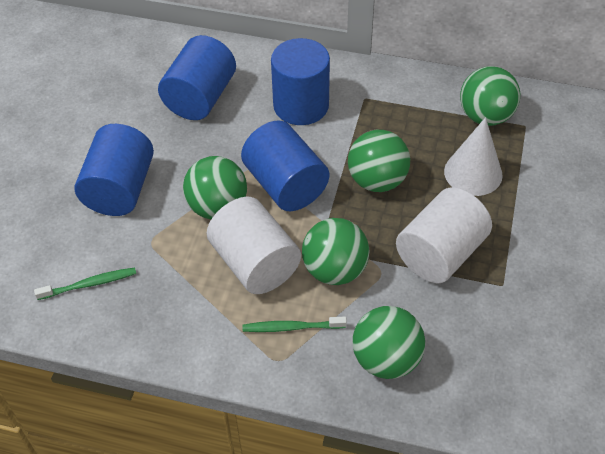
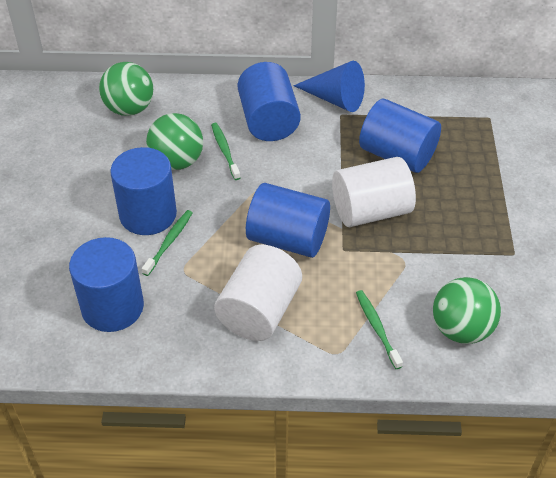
blue cone: none = 0 -> [293,61,365,112] = 1
blue cylinder: [75,124,154,216] [158,35,236,120] [241,120,329,211] [271,38,330,125] = 4 -> [69,237,144,332] [110,147,177,235] [238,62,301,141] [246,183,330,258] [359,99,441,173] = 5
green ball: [183,156,247,219] [302,218,369,285] [348,130,410,192] [353,306,425,379] [460,66,520,126] = 5 -> [99,62,153,116] [146,113,203,170] [433,277,501,344] = 3
green toothbrush: [34,267,136,300] [243,317,347,332] = 2 -> [142,210,193,276] [211,123,240,180] [356,290,403,369] = 3
white cone: [444,117,503,196] = 1 -> none = 0

